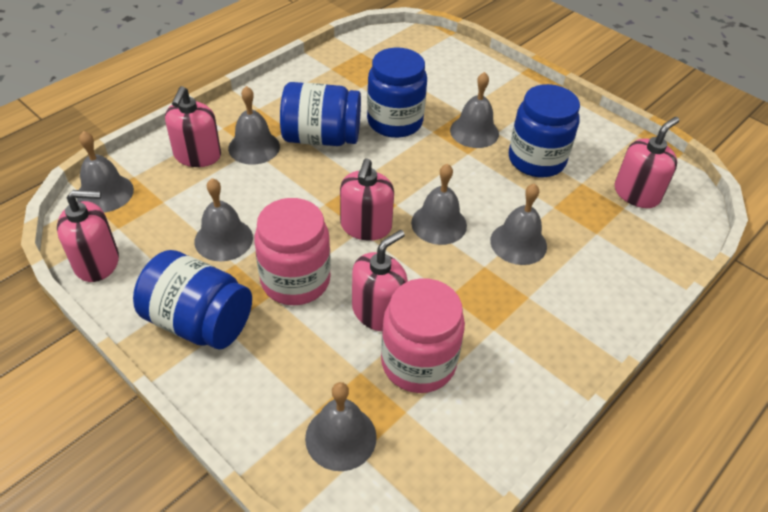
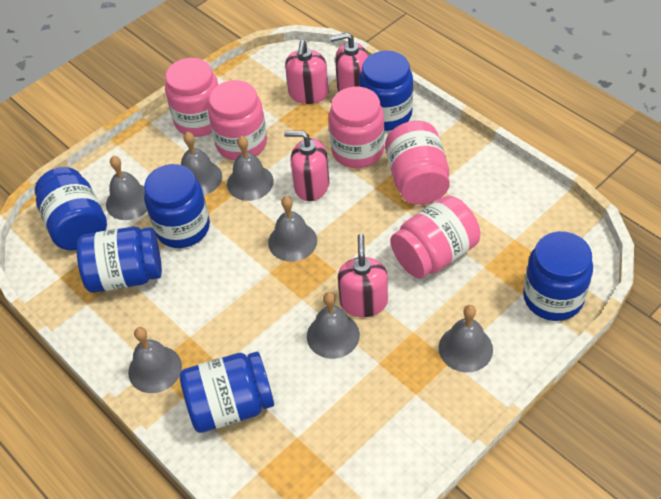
blue jar: [133,250,252,349] [280,82,361,146] [367,47,427,138] [509,84,580,177] = 4 -> [35,167,107,250] [77,227,162,293] [144,164,210,248] [180,352,274,433] [359,51,413,131] [523,231,593,321] = 6
pink jar: [254,198,331,305] [381,278,465,393] = 2 -> [165,58,218,137] [208,80,267,160] [329,87,385,168] [385,121,450,205] [391,196,480,279] = 5
pink soap dispenser: [57,190,119,282] [165,86,221,167] [340,158,394,241] [352,230,408,331] [615,117,679,208] = 5 -> [284,131,329,201] [285,40,329,104] [330,32,368,92] [338,234,388,317] = 4

